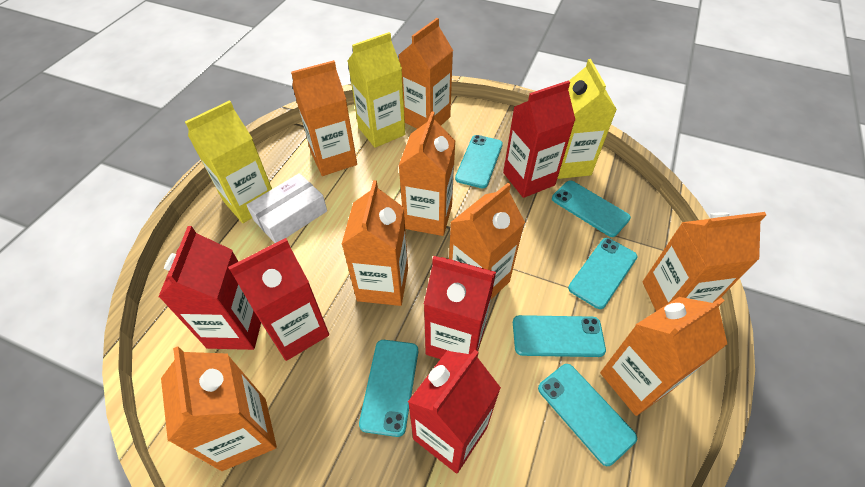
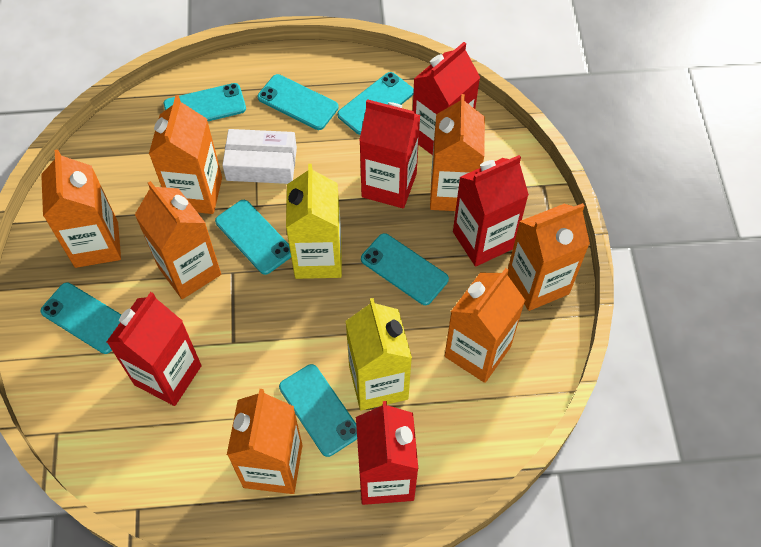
orange carton: [161,347,277,471] [291,60,357,176] [342,180,408,306] [399,18,453,129] [399,111,455,236] [449,183,525,299] [600,297,727,416] [643,212,767,311] = 8 -> [41,150,121,268] [135,181,221,299] [149,95,222,214] [227,389,302,494] [430,94,485,211] [445,268,526,383] [507,203,590,311] = 7
turquoise phone: [359,340,418,437] [455,135,503,188] [513,315,606,357] [538,364,637,466] [552,180,631,237] [568,238,637,309] = 6 -> [40,283,121,354] [164,83,246,121] [215,200,291,275] [257,74,339,130] [279,364,357,457] [337,72,414,135] [361,233,449,305] = 7
yellow carton: [185,100,272,223] [348,32,405,148] [557,59,617,179] = 3 -> [286,164,342,279] [346,298,412,410] = 2

